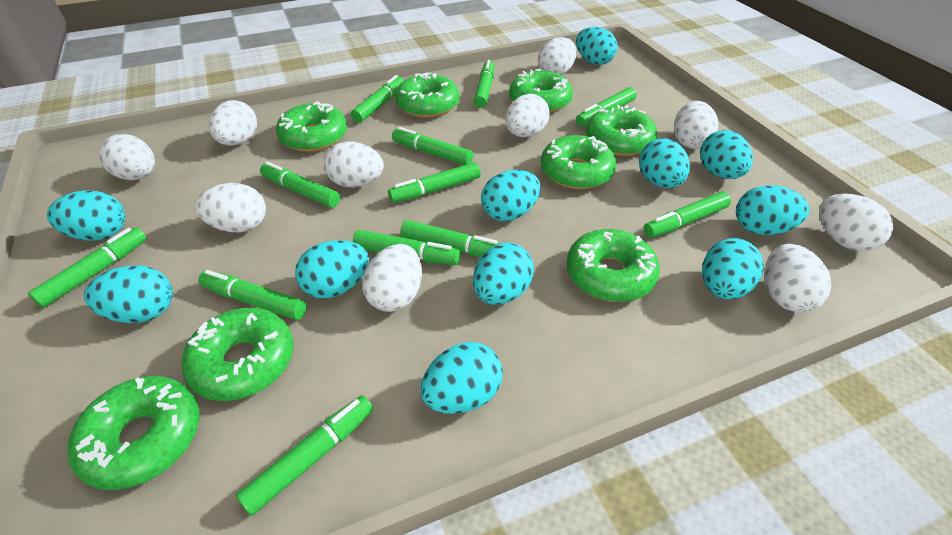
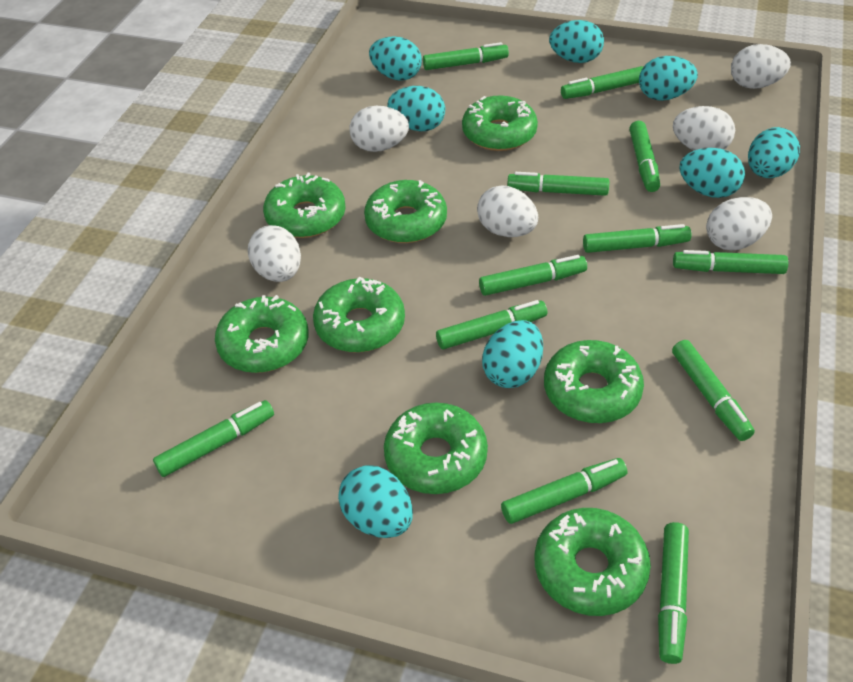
turquoise egg: [47,190,125,241] [84,265,173,323] [295,240,369,299] [421,342,503,414] [473,243,534,305] [481,170,541,221] [576,27,618,65] [639,138,690,188] [700,130,753,179] [702,238,764,300] [736,185,810,235] = 11 -> [338,465,413,538] [369,36,422,81] [387,86,445,131] [482,320,543,388] [549,20,604,63] [639,56,698,101] [679,148,745,198] [748,127,800,178] = 8
white egg: [99,134,155,180] [195,183,266,232] [209,100,257,146] [324,142,384,187] [362,244,422,312] [505,94,550,137] [538,37,577,75] [674,101,718,149] [764,244,831,313] [819,194,893,251] = 10 -> [248,225,301,282] [349,106,409,152] [477,185,538,237] [673,106,735,150] [706,197,772,250] [731,44,791,89] = 6

